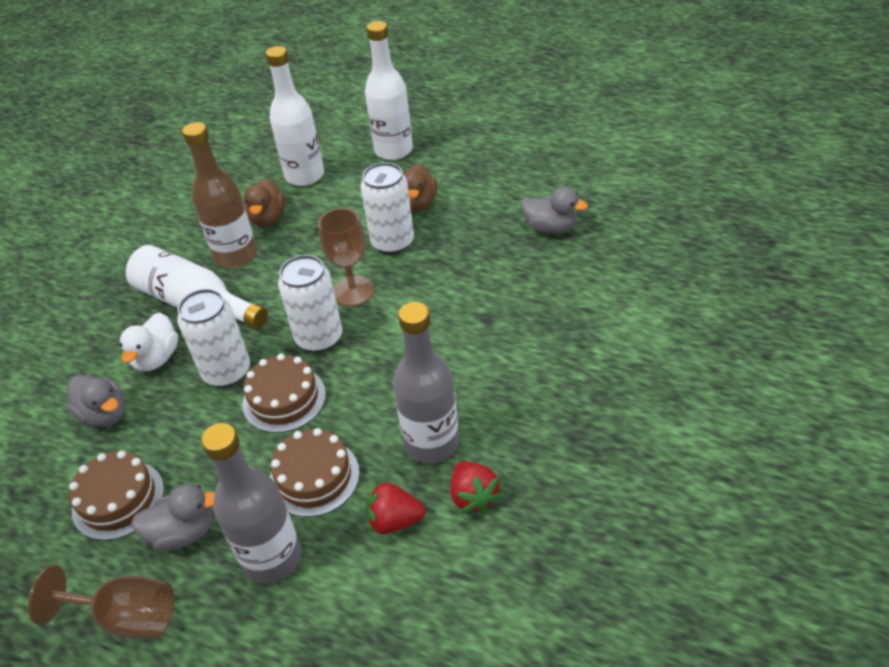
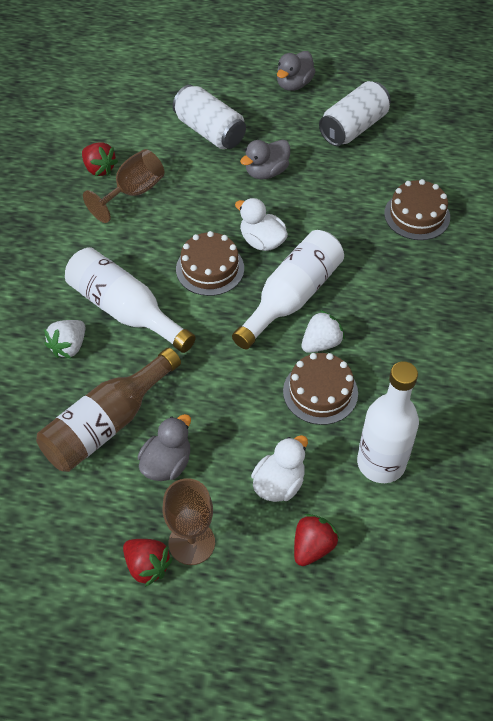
brown duck: [244,179,286,227] [403,163,437,211] = 2 -> none = 0
grey bottle: [201,423,301,584] [393,302,459,463] = 2 -> none = 0
red strawberry: [365,482,426,534] [451,461,501,514] = 2 -> [82,142,118,176] [123,539,173,587] [294,514,339,566] = 3
white can: [177,289,250,387] [278,255,342,352] [360,162,414,254] = 3 -> [173,85,246,149] [319,81,391,146] = 2
white duck: [119,312,178,371] = 1 -> [235,198,288,251] [251,435,308,502] = 2
white strawberry: none = 0 -> [44,320,86,358] [302,310,345,353] = 2

